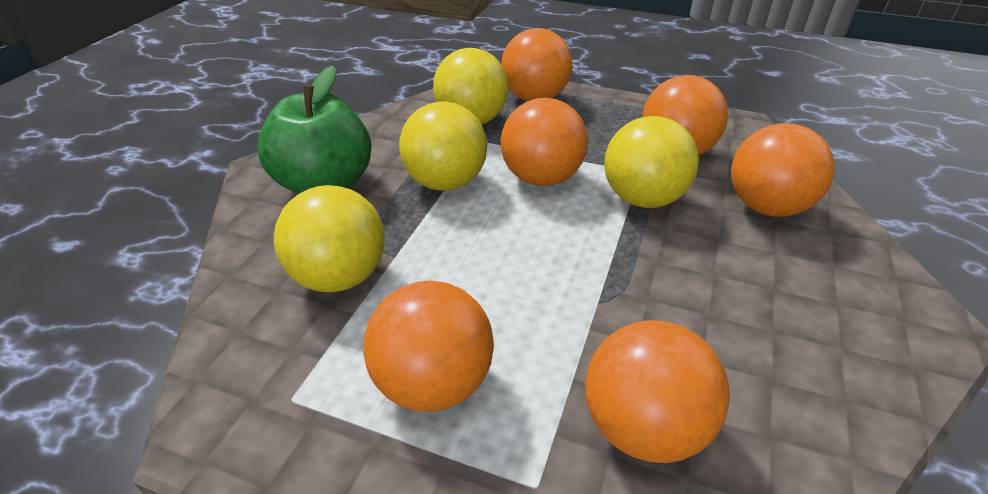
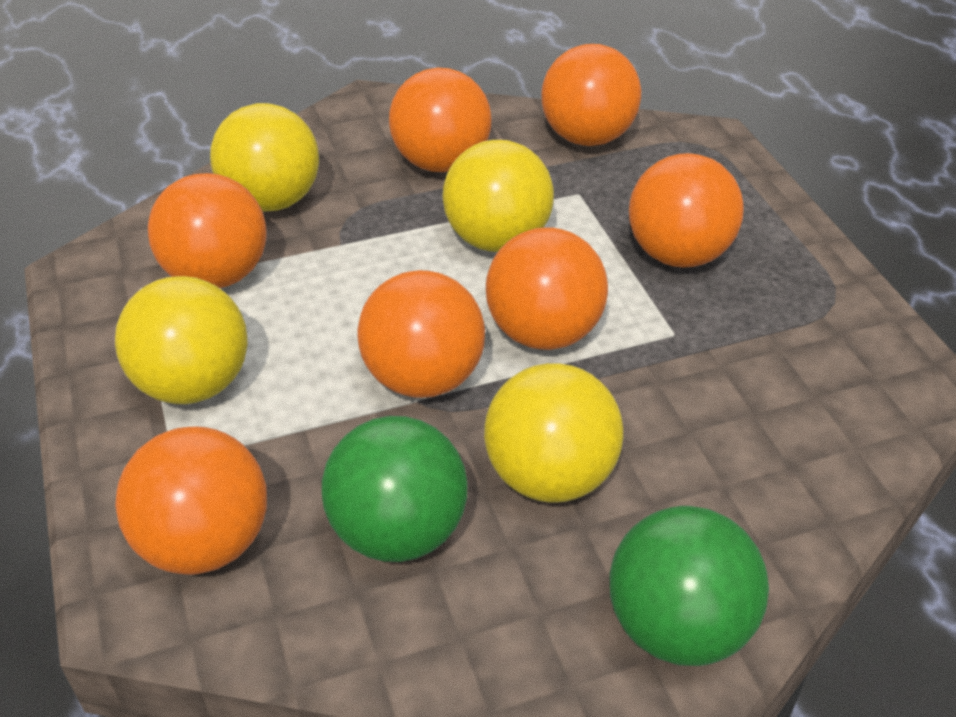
green apple: [257,66,372,194] = 1 -> none = 0
green ball: none = 0 -> [322,416,468,562] [609,506,769,666] = 2
orange ball: [363,280,494,412] [501,28,572,101] [501,98,588,186] [585,320,730,463] [642,75,728,155] [731,123,835,217] = 6 -> [115,427,267,575] [148,173,267,288] [357,270,485,398] [389,68,492,172] [486,228,608,350] [541,44,641,146] [629,153,744,268] = 7

